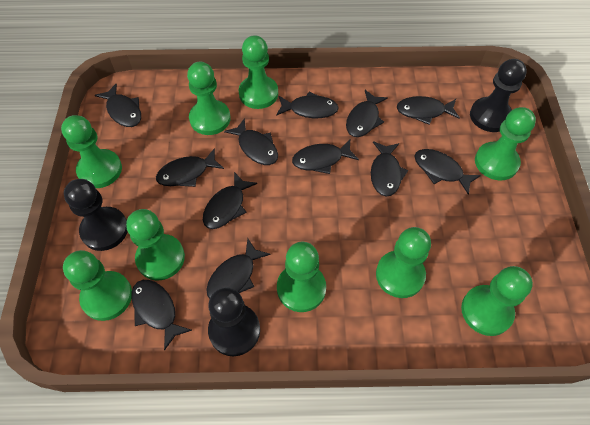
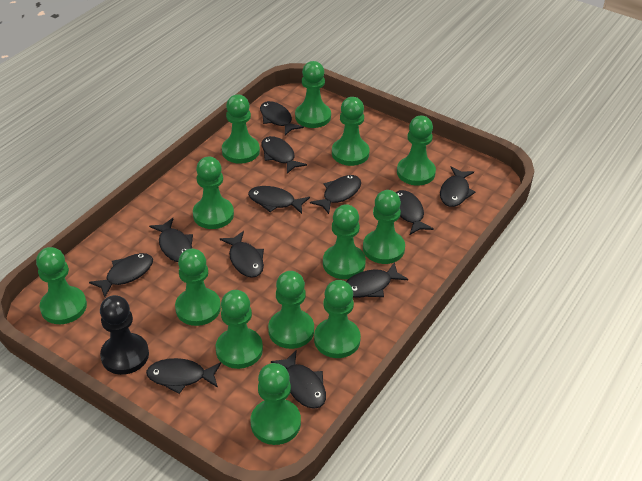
black pawn: [64,179,128,251] [208,287,260,356] [470,59,527,132] = 3 -> [100,295,149,375] = 1
green pawn: [61,115,122,188] [63,250,132,321] [126,209,185,281] [187,62,230,135] [239,35,278,109] [277,242,326,312] [376,227,431,298] [461,266,533,336] [475,107,536,180] = 9 -> [36,247,87,324] [175,249,221,326] [193,157,234,229] [216,290,263,369] [222,94,260,164] [251,363,301,445] [268,271,314,349] [295,61,331,128] [314,280,361,358] [323,204,366,279] [332,97,369,166] [363,190,405,264] [397,115,436,185] = 13

